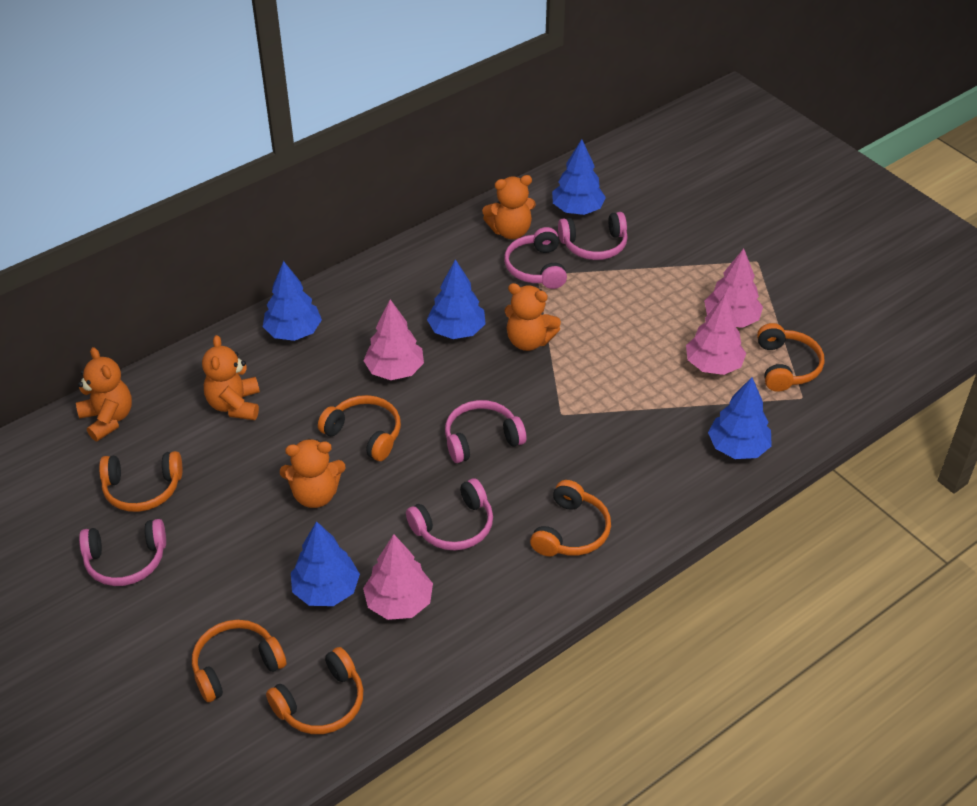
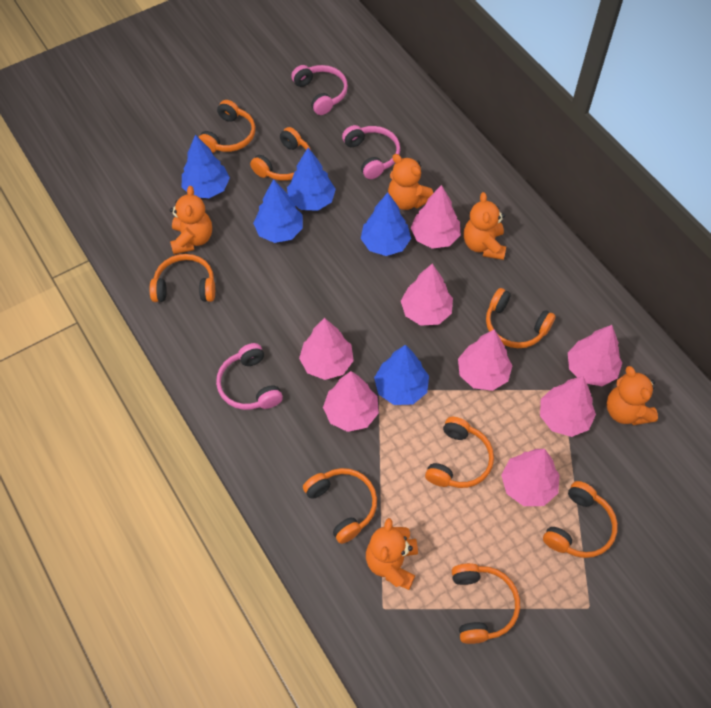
orange headphones: [99,451,182,512] [192,620,286,702] [266,647,363,734] [318,395,401,461] [530,480,611,556] [757,323,824,392] = 6 -> [149,254,215,302] [198,100,255,153] [250,127,311,181] [303,468,377,544] [425,417,494,488] [452,563,520,644] [486,288,556,348] [543,481,618,558] = 8
pink headphones: [79,519,166,586] [406,478,493,551] [445,400,526,463] [504,227,567,289] [558,212,628,260] = 5 -> [216,343,283,410] [291,65,348,115] [342,125,400,179] = 3
pink tree: [363,299,424,380] [363,534,433,620] [686,294,746,375] [704,248,763,328] = 4 -> [299,318,354,380] [323,371,379,432] [401,264,453,326] [411,185,460,249] [458,330,513,391] [501,449,560,506] [540,376,596,437] [568,325,622,386] = 8

